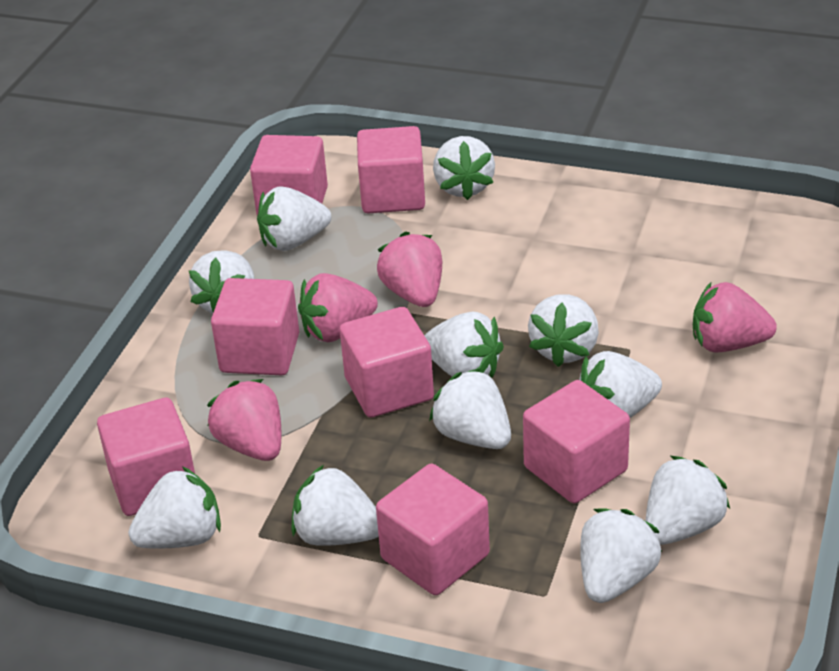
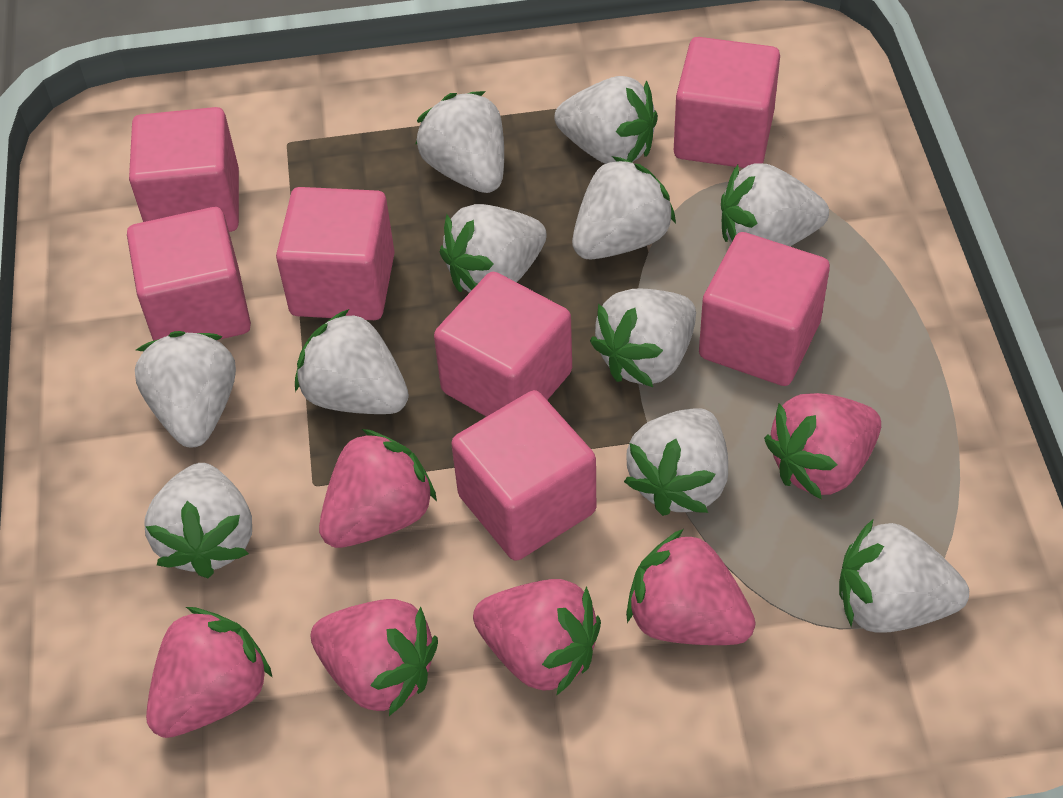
pink strawberry: [207,379,281,461] [298,273,378,342] [377,232,442,307] [693,282,777,352] = 4 -> [146,607,273,738] [310,599,438,716] [319,429,437,548] [473,579,601,696] [626,529,756,645] [764,393,881,500] = 6

